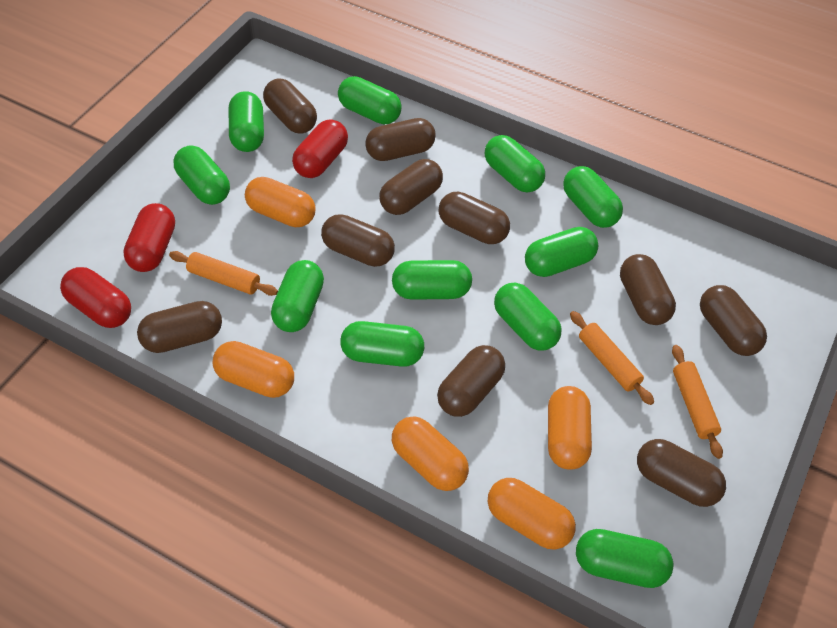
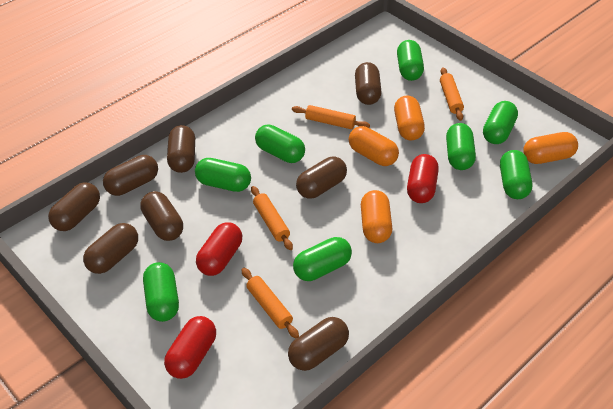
brown capsule: [137,301,222,353] [263,79,317,134] [321,214,395,267] [365,118,436,161] [379,159,443,215] [437,345,505,417] [439,192,510,244] [620,254,676,325] [637,439,726,507] [700,285,767,356] = 10 -> [48,182,100,231] [83,223,138,274] [103,155,158,196] [140,191,183,241] [167,125,195,173] [288,317,349,371] [296,157,347,199] [355,62,382,105] = 8
green capsule: [173,145,230,205] [229,91,264,152] [271,260,324,332] [338,76,402,124] [340,321,424,367] [392,260,472,300] [485,135,545,192] [494,283,562,351] [525,227,598,277] [563,166,623,228] [576,529,674,588] = 11 -> [143,262,179,322] [195,158,251,192] [255,124,305,163] [293,237,352,281] [397,40,424,81] [446,123,476,170] [483,101,518,144] [500,150,532,199] = 8
orange capsule: [213,341,294,398] [245,177,316,227] [392,416,469,491] [488,478,576,550] [548,386,592,470] = 5 -> [349,126,399,166] [361,190,392,243] [394,96,425,141] [523,132,578,164] = 4
orange rolling pin: [169,251,278,296] [570,311,654,405] [672,345,723,459] = 3 -> [241,268,299,339] [251,186,293,250] [292,105,370,129] [440,67,464,121] = 4

